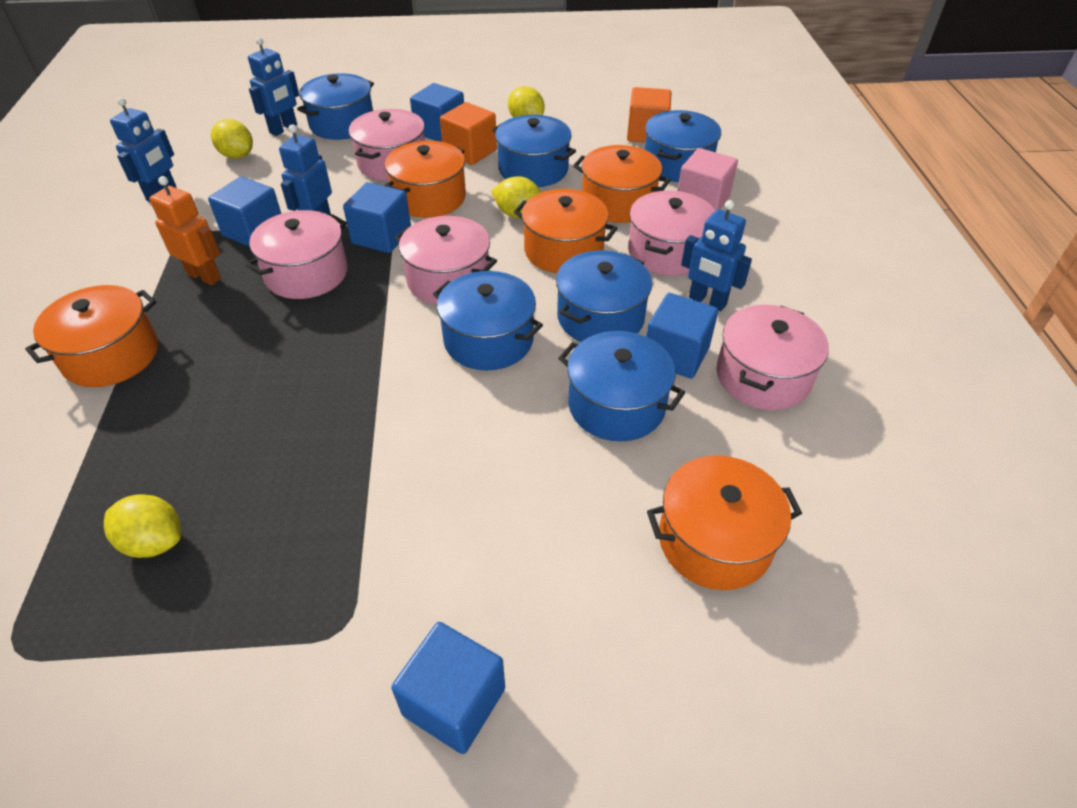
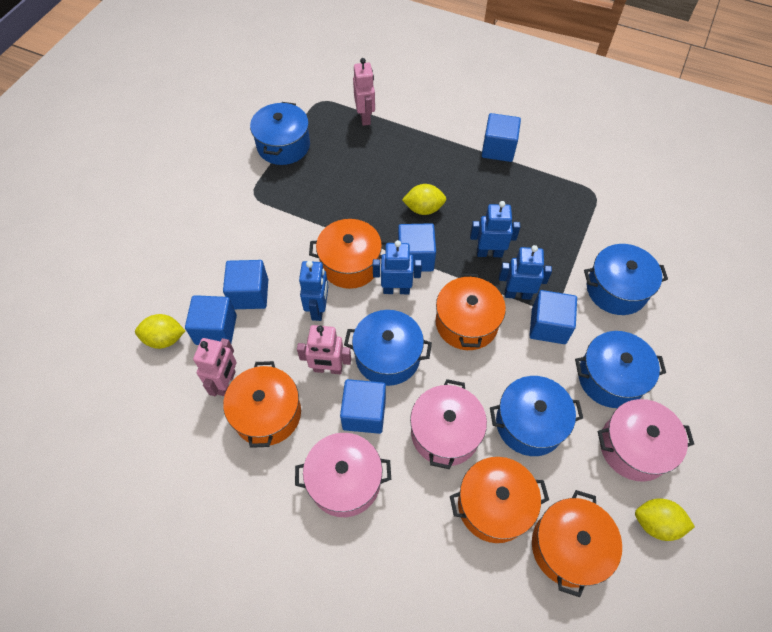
blue cube: [208,177,281,247] [343,182,411,253] [391,622,505,754] [410,83,464,142] [646,293,718,379] = 5 -> [185,295,237,345] [223,260,268,309] [340,379,386,434] [398,223,436,272] [482,113,521,162] [529,290,577,344] = 6
blue pot: [297,73,374,140] [433,271,543,371] [492,115,576,187] [556,250,652,342] [558,331,685,442] [645,110,721,182] = 6 -> [250,102,310,165] [344,310,432,386] [490,376,583,456] [575,331,666,408] [584,244,668,315] = 5
orange cube: [440,102,497,165] [627,87,671,142] = 2 -> none = 0
orange robot: [149,176,221,285] = 1 -> none = 0
pink cube: [678,148,738,210] = 1 -> none = 0
pink pot: [245,210,348,299] [349,109,425,181] [395,216,497,305] [628,190,715,276] [716,305,829,410] = 5 -> [295,433,391,517] [410,379,487,469] [598,399,694,482] = 3
pink robot: none = 0 -> [193,338,236,396] [297,325,351,374] [353,58,375,126] = 3
yellow lemon: [104,494,181,558] [211,119,253,159] [491,176,541,219] [508,86,545,118] = 4 -> [135,314,185,349] [402,184,446,215] [635,498,695,541] = 3

